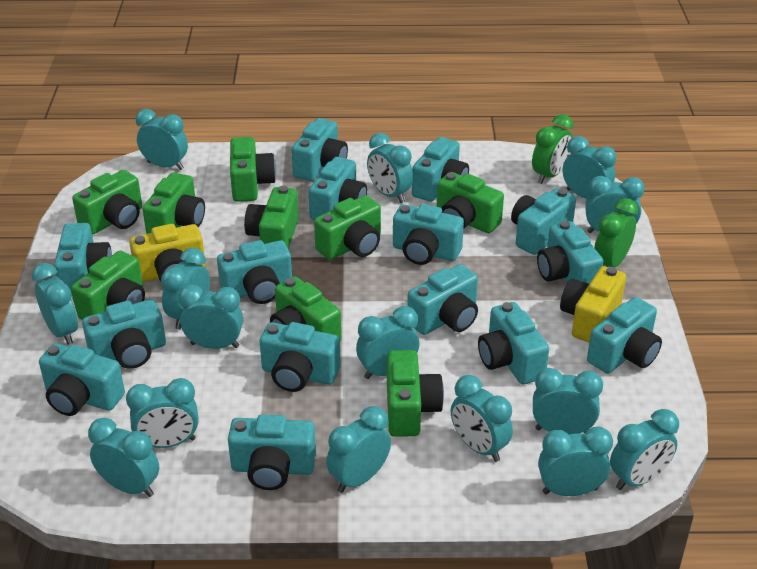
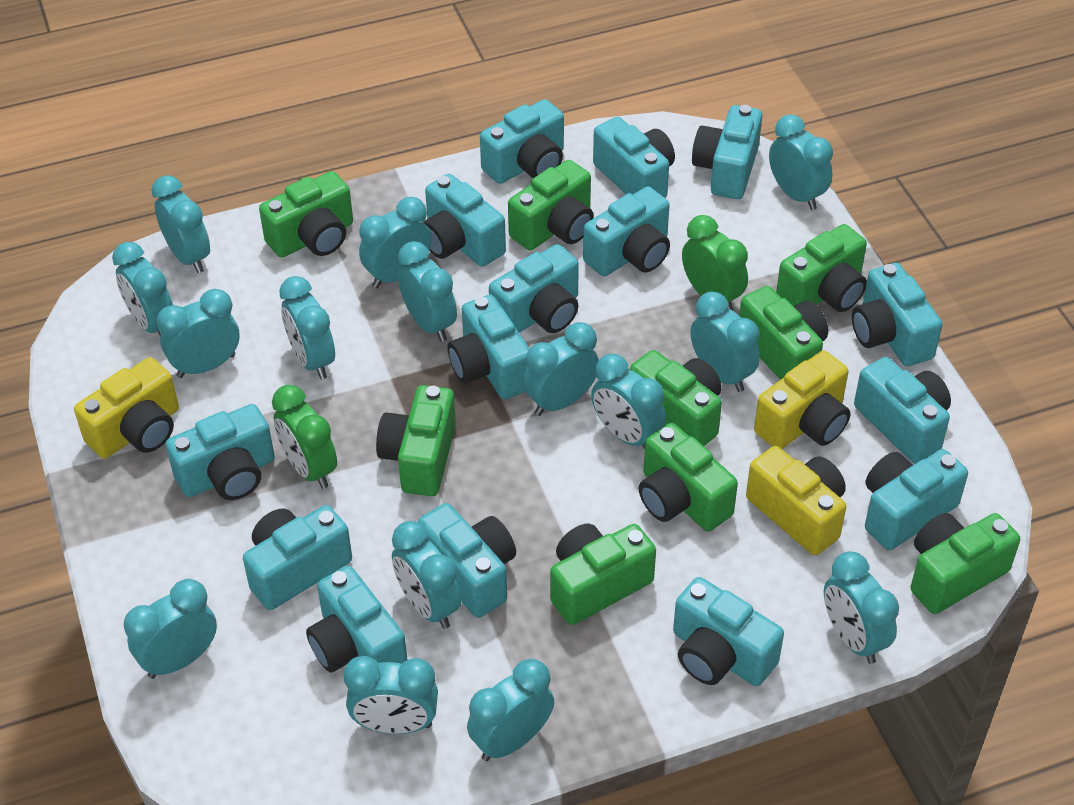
yellow camera: [129,224,205,282] [560,266,626,342] = 2 -> [74,357,179,459] [746,446,846,555] [754,351,851,449] = 3

